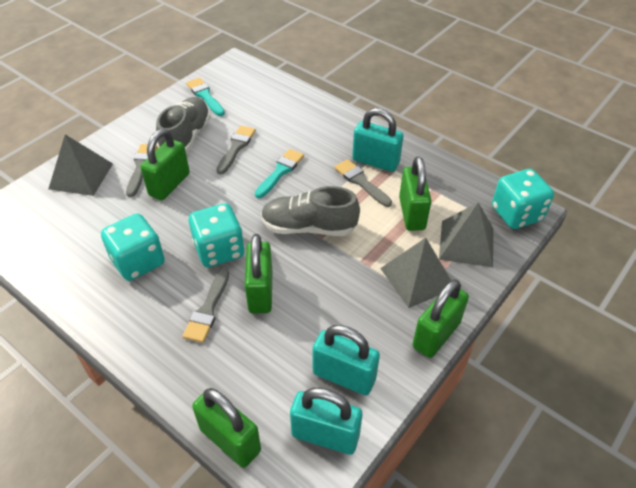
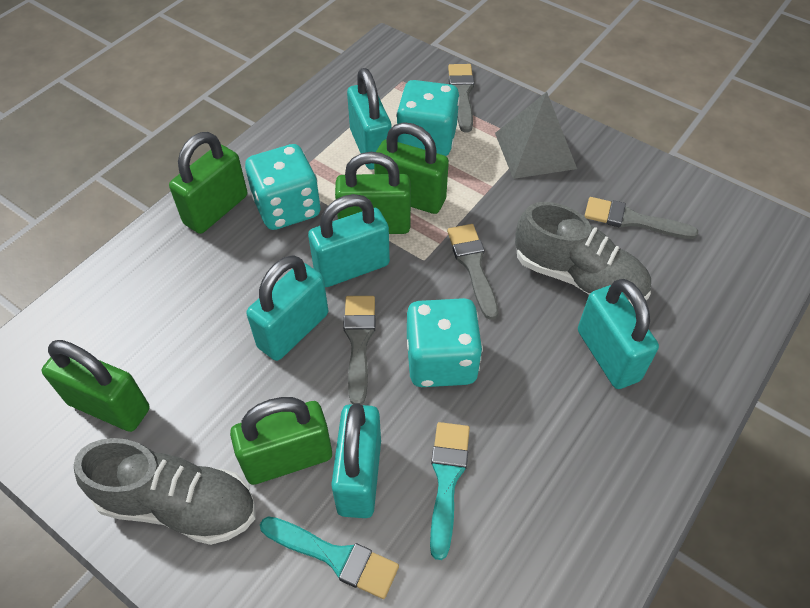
grey pyramid: [49,134,113,196] [380,238,451,308] [439,202,493,267] = 3 -> [495,92,577,179] = 1
turquoise padlock: [290,388,362,455] [313,325,380,395] [352,108,404,172] = 3 -> [246,255,328,361] [308,194,390,287] [331,403,381,518] [347,68,392,169] [578,279,659,389] = 5

